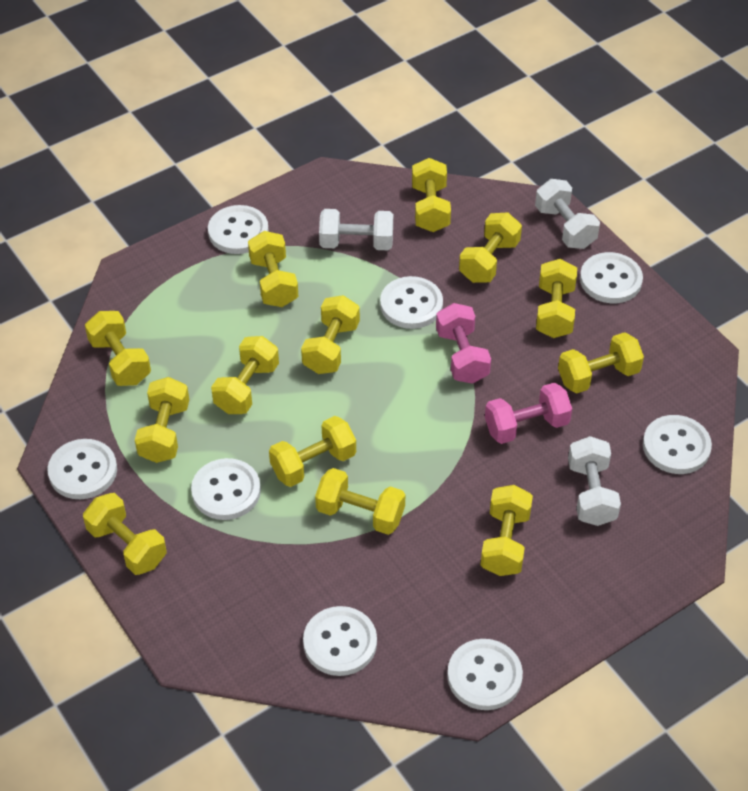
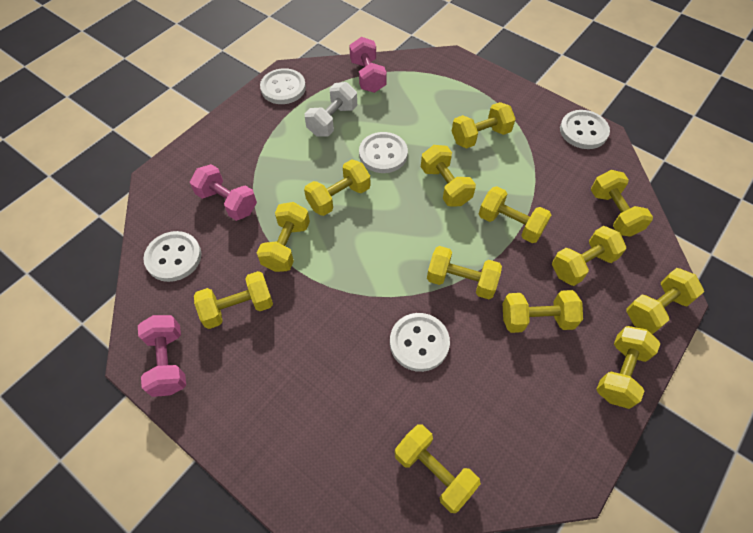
pink dumbbell: [436,303,491,384] [485,382,572,444] = 2 -> [138,315,186,397] [190,164,257,221] [349,37,387,93] = 3
white button: [47,439,117,499] [191,458,261,520] [208,205,269,254] [303,606,377,676] [380,276,443,329] [447,639,523,710] [580,252,643,303] [643,415,712,474] = 8 -> [143,231,202,282] [260,68,306,104] [359,132,408,173] [390,313,450,372] [560,110,610,149] = 5
white dumbbell: [319,209,393,250] [535,179,600,249] [568,436,621,526] = 3 -> [305,82,357,136] = 1

